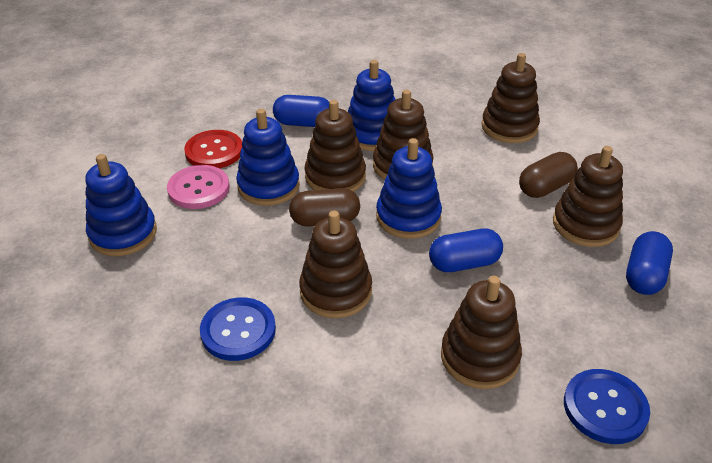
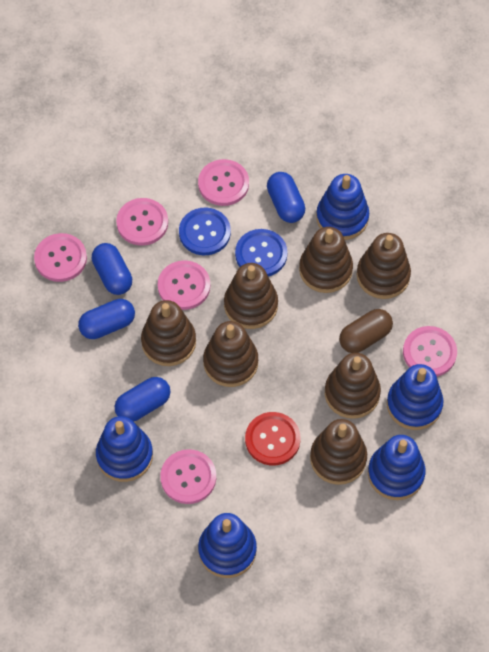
blue capsule: [273,95,329,127] [429,228,503,272] [626,231,673,295] = 3 -> [78,299,135,339] [92,243,132,295] [115,377,170,422] [267,172,305,223] = 4
blue stacking toy: [85,154,157,256] [236,109,300,206] [348,60,396,151] [376,138,442,239] = 4 -> [96,416,153,482] [198,513,257,578] [316,174,369,240] [368,435,426,500] [387,364,444,430] = 5
brown capsule: [289,188,360,226] [519,152,578,198] = 2 -> [339,309,393,353] = 1
brown stacking toy: [299,210,372,318] [304,100,366,192] [373,90,433,180] [441,276,522,389] [481,53,540,143] [553,146,623,247] = 6 -> [141,300,196,366] [203,321,258,387] [224,263,278,329] [299,227,353,293] [310,419,367,485] [325,353,381,419] [357,233,411,299] = 7
pink button: [167,165,230,209] = 1 -> [34,233,87,282] [116,198,168,246] [158,260,210,310] [160,449,216,504] [198,159,249,206] [403,326,457,377] = 6

